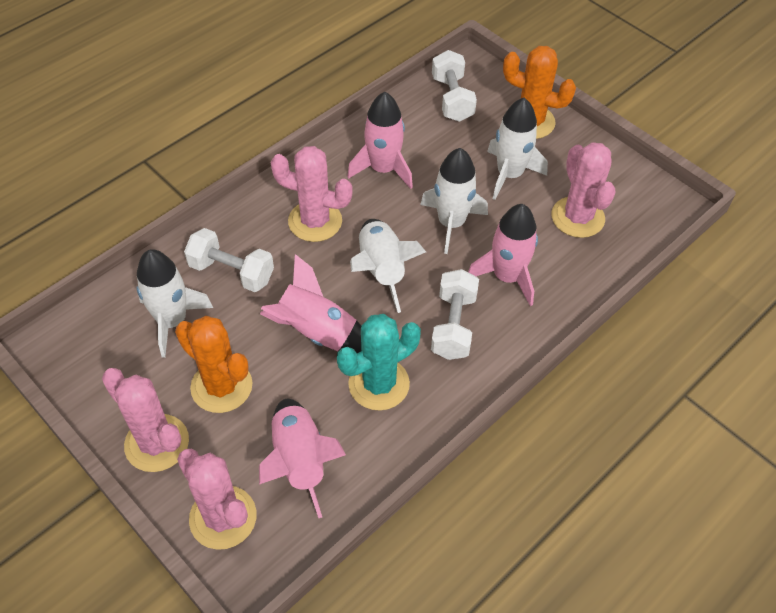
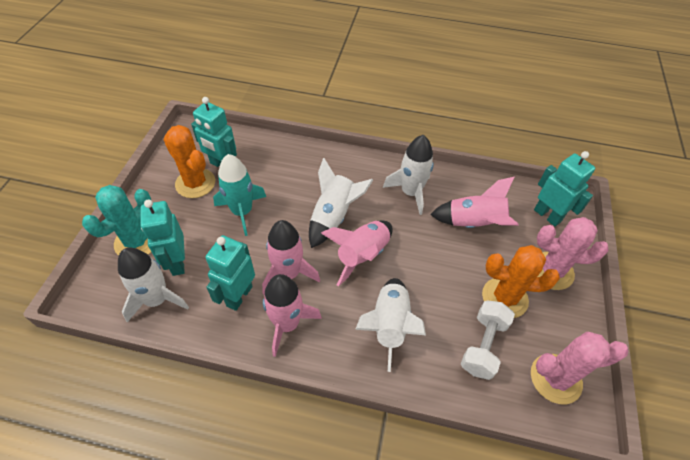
pink cactus: [102,368,189,472] [177,449,257,550] [271,146,353,242] [552,142,616,238] = 4 -> [531,331,628,404] [537,217,609,290] = 2
turquoise robot: none = 0 -> [141,200,185,276] [191,97,237,167] [205,235,255,311] [534,151,595,226] = 4
turquoise rocket: none = 0 -> [213,154,266,236] = 1
white dumbbell: [184,228,274,292] [431,269,479,360] [432,50,477,122] = 3 -> [461,300,515,380] = 1

